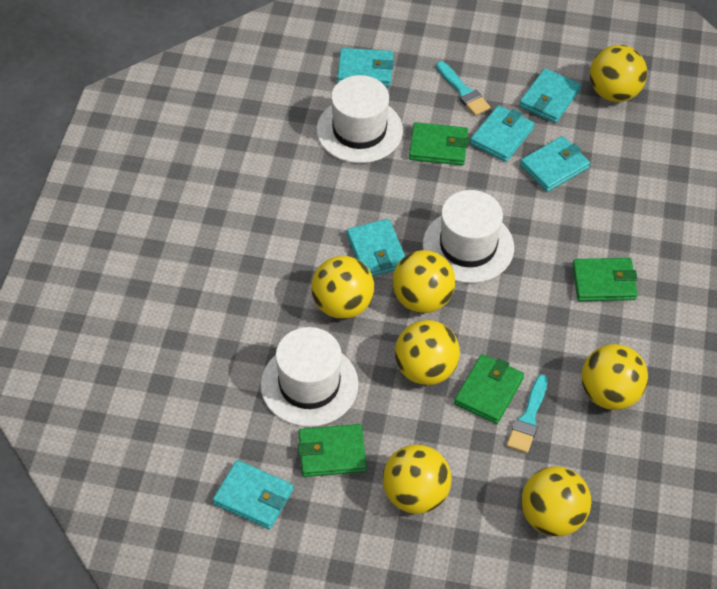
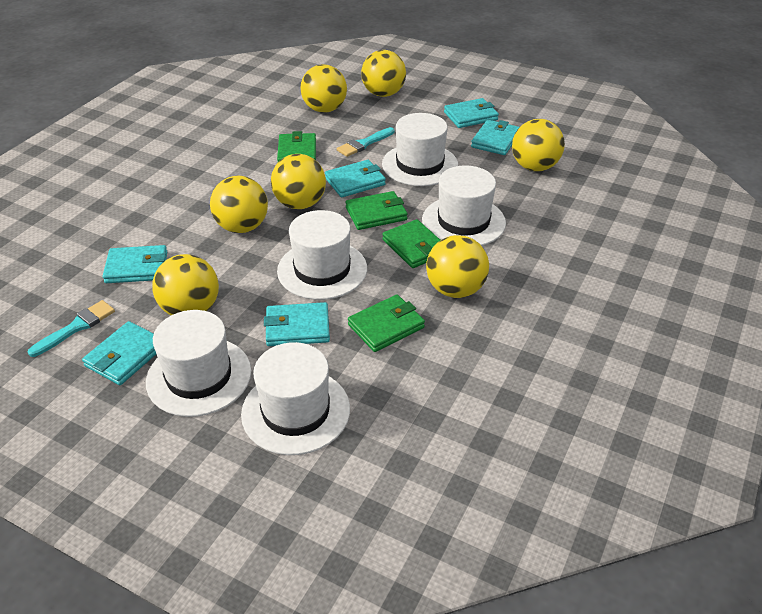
white hat: [261,327,359,427] [317,75,403,163] [423,190,514,283] = 3 -> [146,310,251,417] [241,342,350,455] [277,210,367,300] [382,113,458,186] [422,166,506,246] = 5

